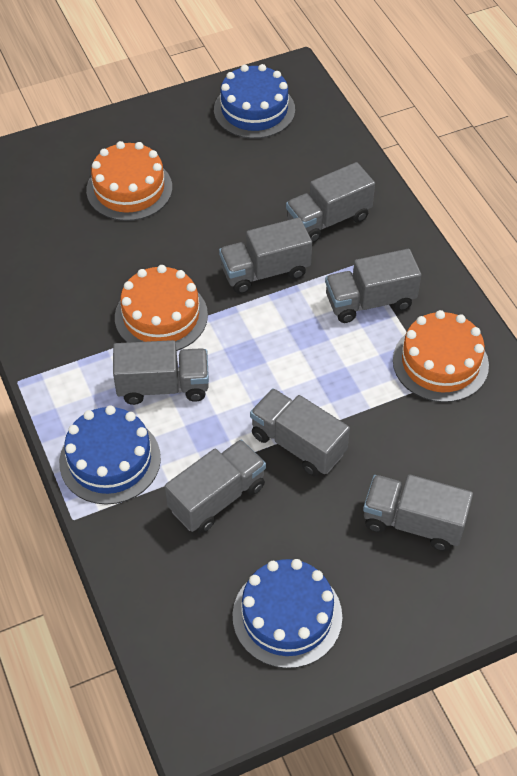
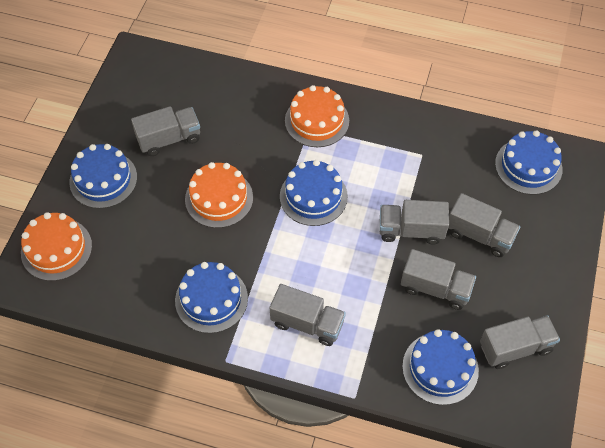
blue cake: [59,405,161,505] [214,64,295,139] [232,559,342,668] = 3 -> [69,144,137,209] [175,262,248,333] [280,160,348,226] [402,329,479,405] [495,130,562,195] = 5
grey truck: [113,340,209,405] [165,439,266,533] [219,217,312,294] [250,388,350,477] [286,162,375,243] [325,249,421,323] [363,474,473,551] = 7 -> [131,106,200,156] [270,284,346,346] [379,200,449,244] [401,249,476,310] [448,193,520,257] [480,315,560,369] = 6

